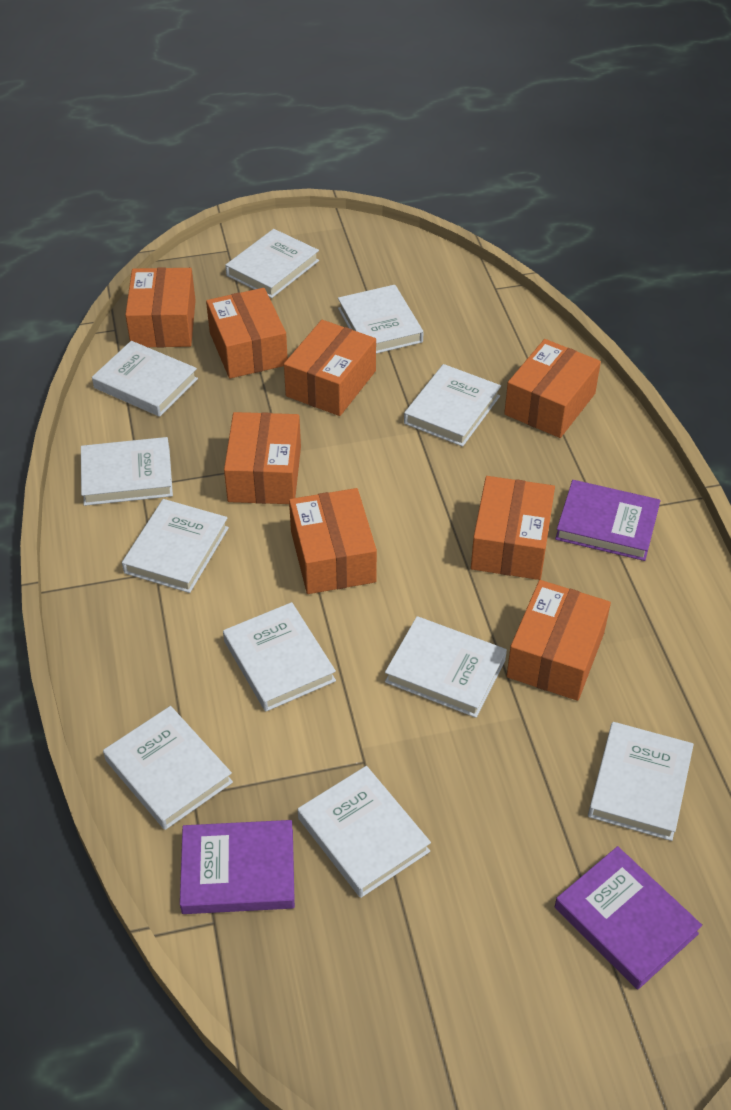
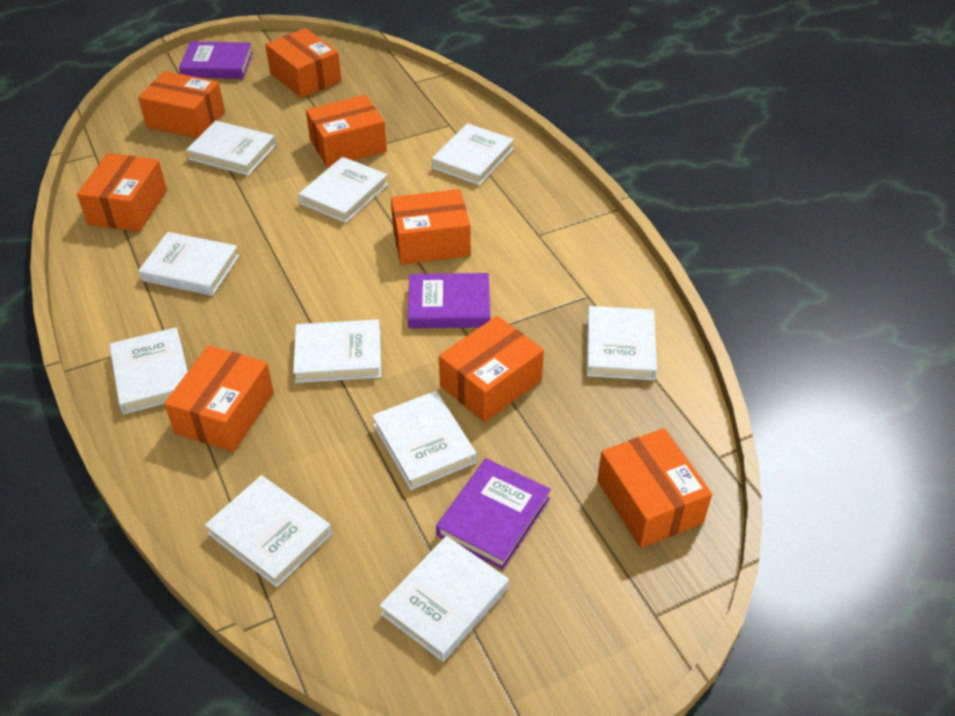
white book: [81,437,173,506] [92,341,198,417] [103,706,233,830] [122,499,229,593] [223,602,336,711] [225,229,319,298] [298,766,431,898] [338,285,423,354] [385,616,507,718] [404,364,501,447] [588,722,694,841] = 11 -> [109,327,188,414] [138,232,239,296] [186,121,276,175] [205,475,332,587] [293,319,381,383] [299,157,388,223] [372,391,477,490] [380,536,509,662] [432,123,514,185] [587,306,657,380] = 10

